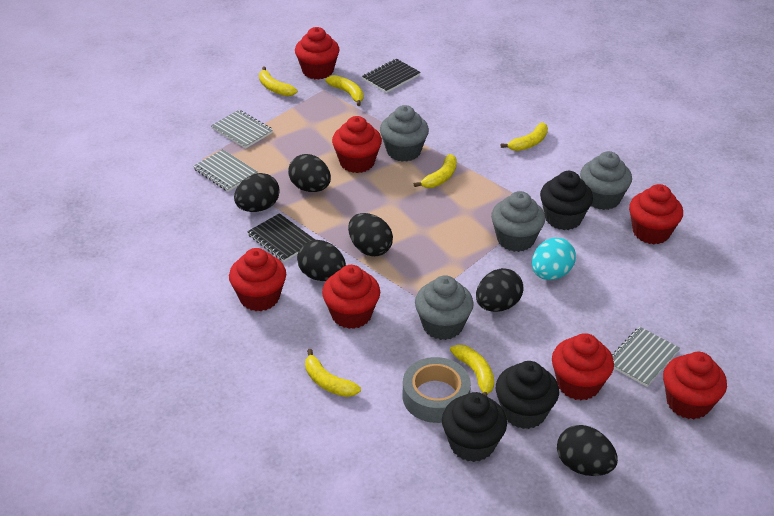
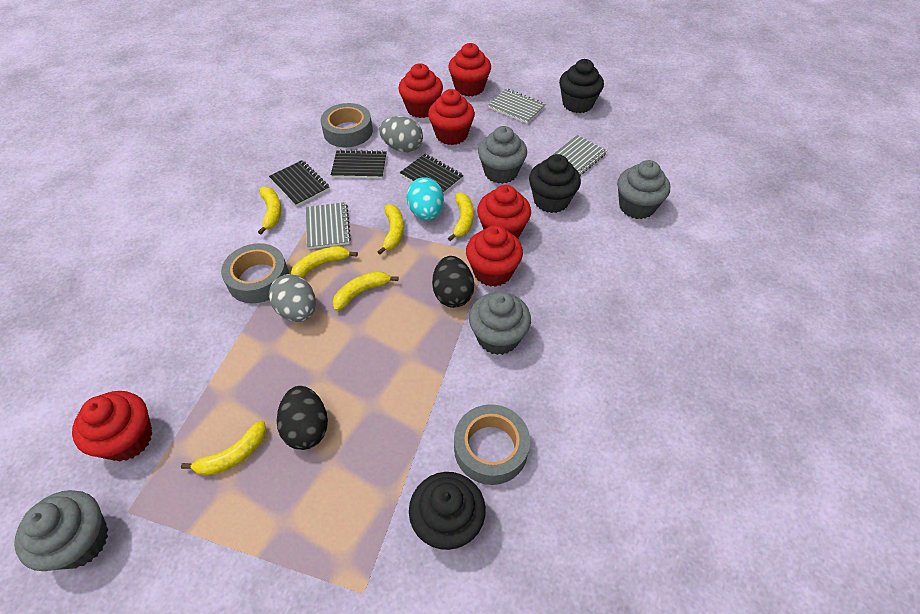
black egg: [234,173,280,212] [288,154,331,192] [297,240,346,281] [348,213,393,257] [476,268,524,312] [557,425,618,476] = 6 -> [277,386,328,450] [432,256,474,308] = 2
black notebook: [247,213,315,262] [362,59,421,93] = 2 -> [269,160,330,207] [331,149,387,179] [400,154,464,194] = 3
grey egg: none = 0 -> [269,274,316,322] [379,116,423,152] = 2
grey tape: [403,357,471,423] = 1 -> [221,243,289,303] [321,103,373,147] [454,404,530,485] = 3
red cupcake: [229,248,286,311] [295,27,340,79] [322,265,380,329] [332,116,382,173] [552,333,614,400] [629,184,683,244] [663,352,727,419] = 7 -> [72,391,152,461] [398,63,443,118] [428,89,475,145] [448,43,491,96] [466,225,523,287] [477,185,531,238] = 6

